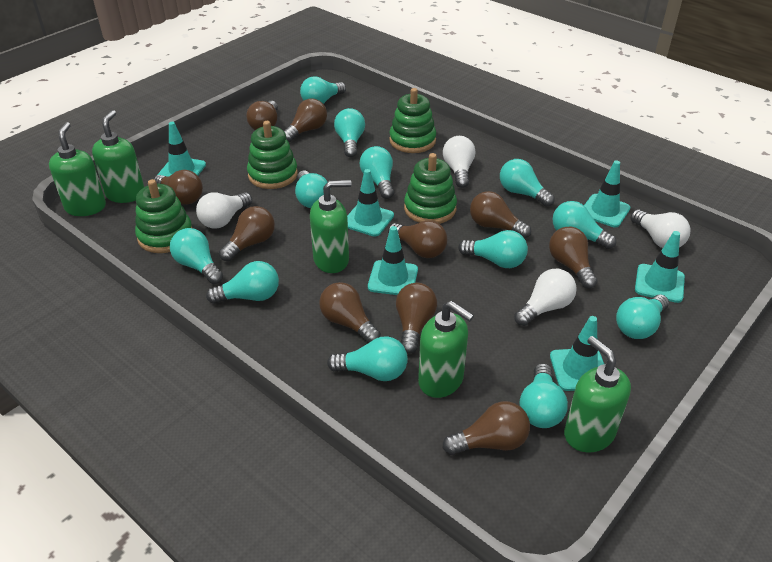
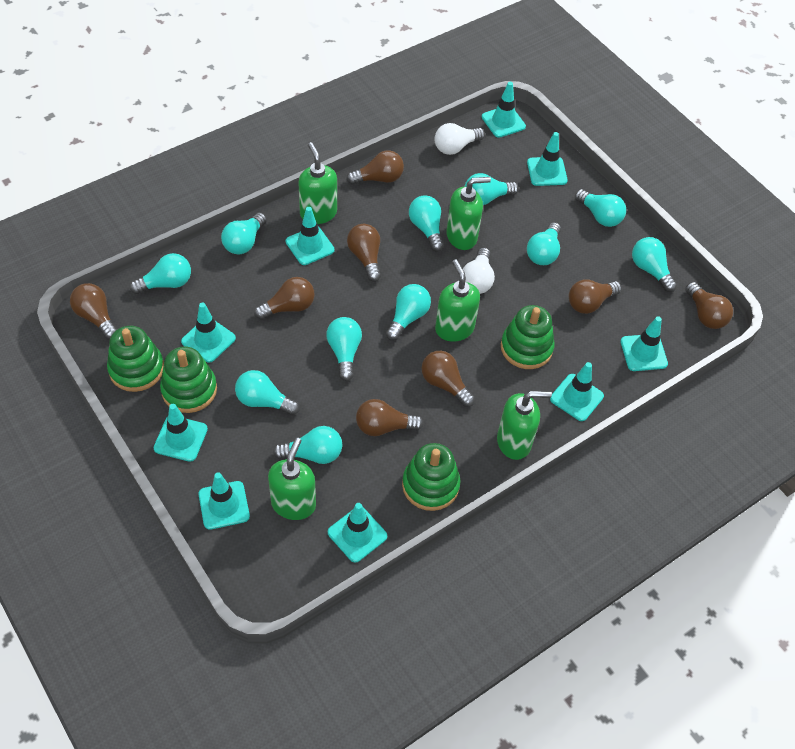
brown light bulb: [154,170,203,205] [219,206,275,261] [246,101,278,130] [284,99,327,142] [319,282,381,343] [388,221,447,258] [396,283,437,354] [443,401,530,455] [470,191,531,238] [549,227,598,289] = 10 -> [70,283,117,340] [254,277,315,320] [346,150,404,185] [347,224,381,282] [356,399,424,436] [421,351,475,407] [569,280,622,314] [685,282,733,329] = 8
turquoise light bulb: [170,228,223,284] [206,261,279,304] [295,171,327,208] [300,76,346,104] [327,336,408,381] [334,108,365,157] [360,146,394,199] [458,230,528,268] [500,159,555,207] [520,363,568,428] [552,201,616,249] [616,295,669,339] = 12 -> [130,253,191,294] [221,212,267,254] [235,370,300,415] [273,426,342,464] [326,317,362,381] [386,284,431,341] [409,195,444,252] [464,173,519,205] [527,222,561,265] [575,189,626,227] [632,237,677,292] = 11
turquoise traffic cone: [158,122,206,176] [347,169,394,236] [368,226,418,295] [550,316,604,391] [584,160,630,227] [635,231,685,303] = 6 -> [154,404,208,462] [181,302,236,363] [198,472,250,530] [286,207,335,265] [328,503,387,562] [482,82,526,138] [527,132,568,186] [550,362,604,421] [620,316,668,371] = 9
white light bulb: [196,192,252,229] [443,136,475,188] [514,269,577,326] [631,210,690,248] = 4 -> [435,123,485,155] [463,248,495,294] = 2

